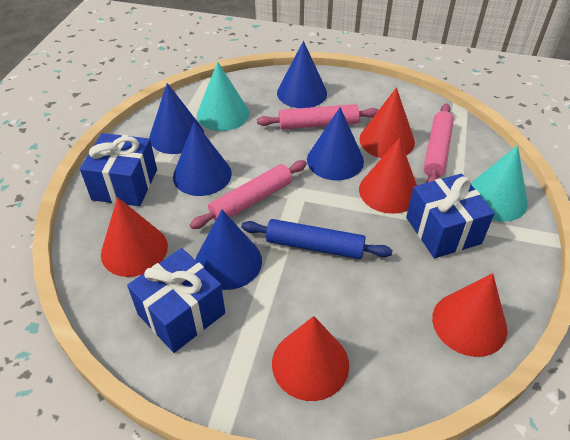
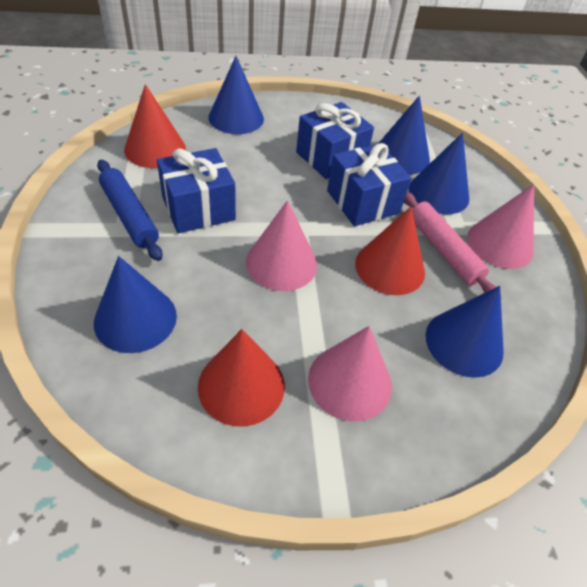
pink cone: none = 0 -> [246,200,317,291] [308,326,392,421] [467,184,534,269] = 3
pink rolling pin: [190,160,307,229] [257,104,378,130] [424,104,454,183] = 3 -> [404,192,496,293] = 1
red cone: [101,197,168,277] [272,316,349,401] [359,87,415,158] [359,138,417,214] [432,273,507,357] = 5 -> [124,84,186,168] [198,329,285,427] [355,207,425,295] = 3
turquoise cone: [197,61,249,131] [471,145,528,222] = 2 -> none = 0

